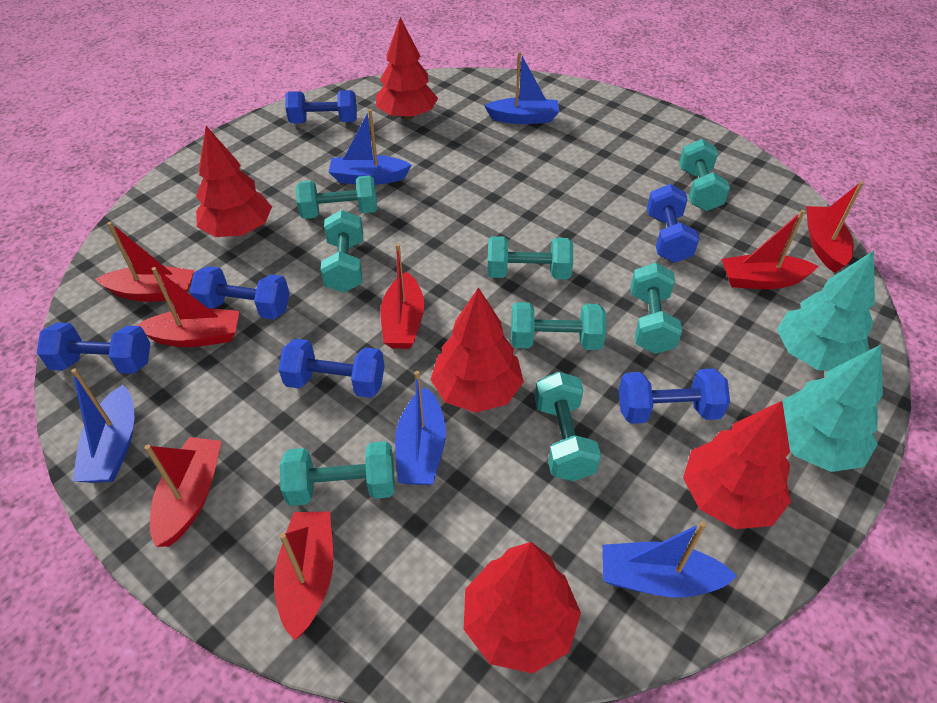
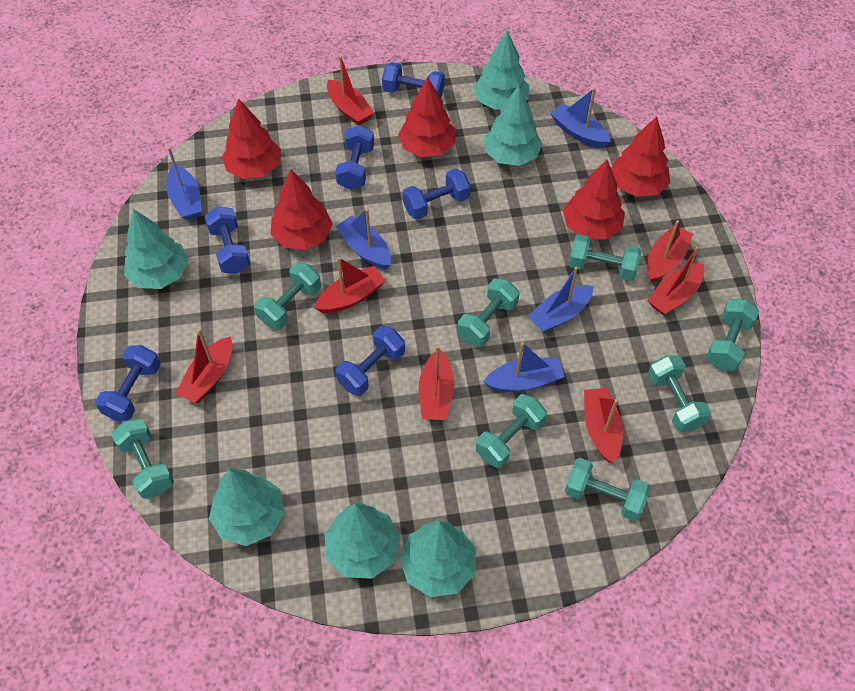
turquoise tree: [777,251,875,371] [782,345,883,472] = 2 -> [124,209,188,289] [209,469,285,546] [324,502,401,579] [400,520,476,597] [473,31,529,110] [484,86,542,166] = 6

